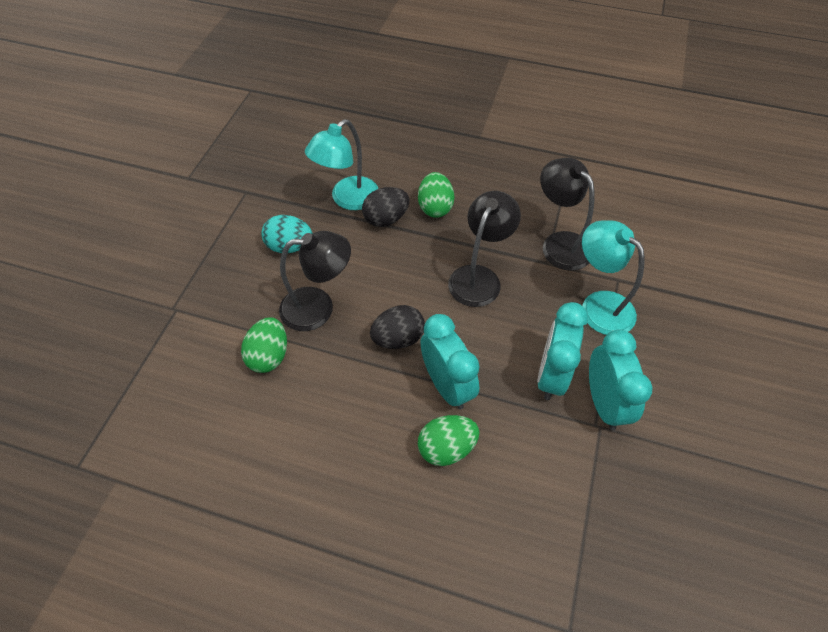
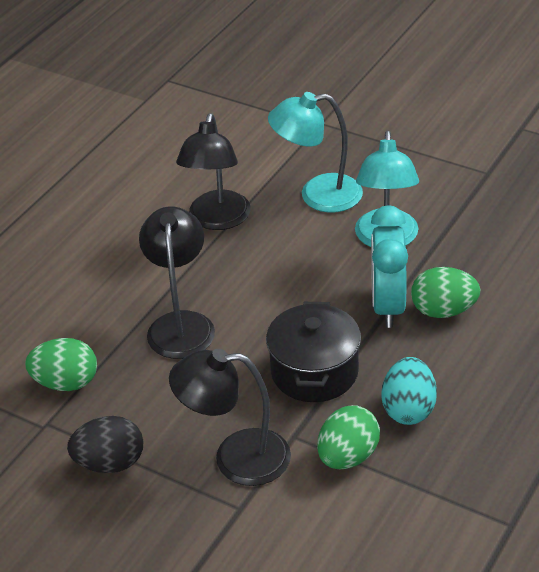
black egg: [362,187,409,227] [370,305,425,349] = 2 -> [67,416,143,473] = 1
black pot: none = 0 -> [266,302,361,402] = 1
turquoise clock: [420,314,480,410] [537,302,588,400] [589,329,653,430] = 3 -> [371,205,408,328] = 1

